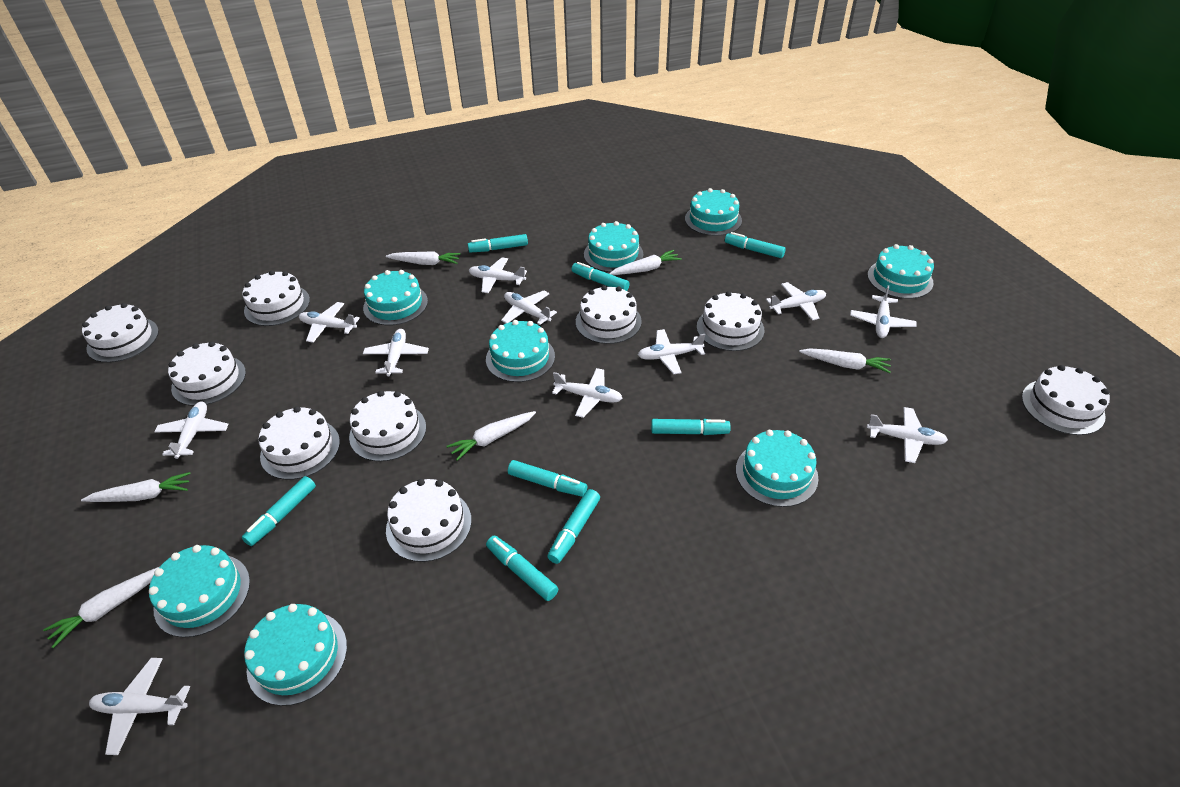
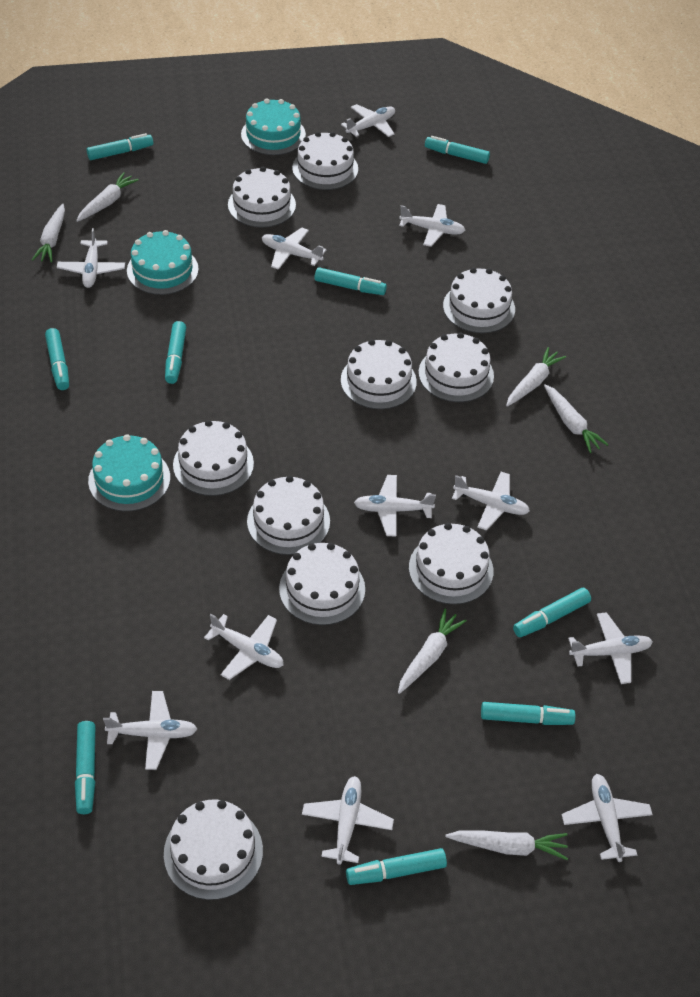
turquoise cake: [149,545,250,638] [244,604,347,706] [363,270,428,325] [486,320,555,382] [584,221,643,272] [685,188,742,236] [736,430,818,507] [868,244,934,299] = 8 -> [88,434,170,512] [127,230,199,295] [241,99,306,155] = 3
turquoise marker: [242,476,316,546] [468,234,528,253] [486,536,558,601] [508,460,587,497] [547,489,600,564] [572,262,630,291] [651,419,731,435] [725,232,786,258] = 8 -> [45,328,69,390] [75,721,95,814] [87,133,153,160] [165,321,186,384] [315,267,387,295] [346,848,447,885] [425,136,490,164] [481,702,575,725] [513,588,591,637] = 9
white cake: [82,303,159,363] [168,341,246,406] [242,270,310,326] [258,406,340,480] [349,391,426,462] [386,479,472,562] [576,285,642,344] [697,291,764,351] [1022,365,1110,435] = 9 -> [164,800,263,900] [173,420,254,496] [228,167,296,228] [247,476,330,555] [279,543,365,625] [292,132,358,190] [341,339,417,409] [409,523,493,605] [419,332,494,402] [443,268,515,333] = 10

